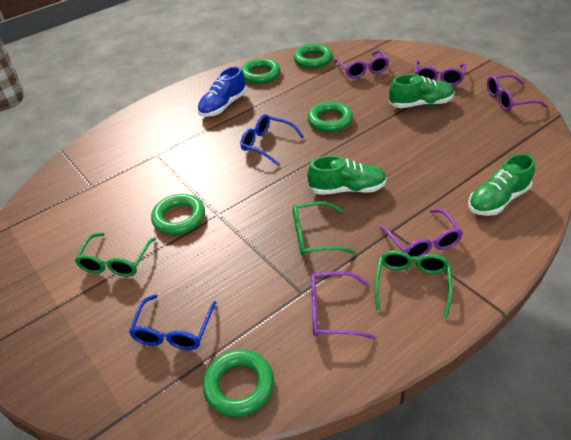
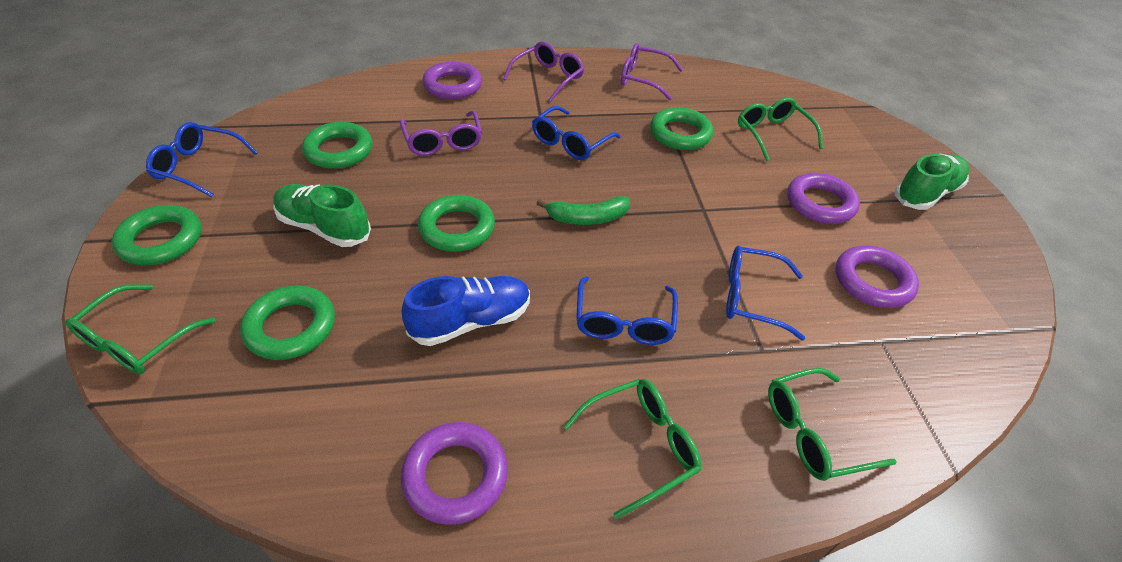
blue glasses: [129,295,217,350] [240,114,304,166] = 2 -> [146,122,258,197] [532,106,621,160] [576,276,678,345] [726,246,805,340] = 4
green banana: none = 0 -> [536,196,630,225] = 1
green glasses: [75,233,156,277] [293,201,355,256] [375,250,453,318] = 3 -> [65,284,216,374] [563,379,702,519] [738,97,823,161] [768,368,897,481] = 4
green shoe: [307,156,387,195] [389,74,455,108] [468,153,535,216] = 3 -> [273,184,371,247] [894,154,969,210] = 2
purple glasses: [311,271,376,339] [335,50,389,79] [379,209,463,258] [415,60,466,86] [487,74,547,111] = 5 -> [400,110,482,156] [503,41,584,102] [621,43,683,100] = 3
purple ring: none = 0 -> [401,422,508,525] [422,61,482,100] [787,173,860,224] [835,246,919,308] = 4

